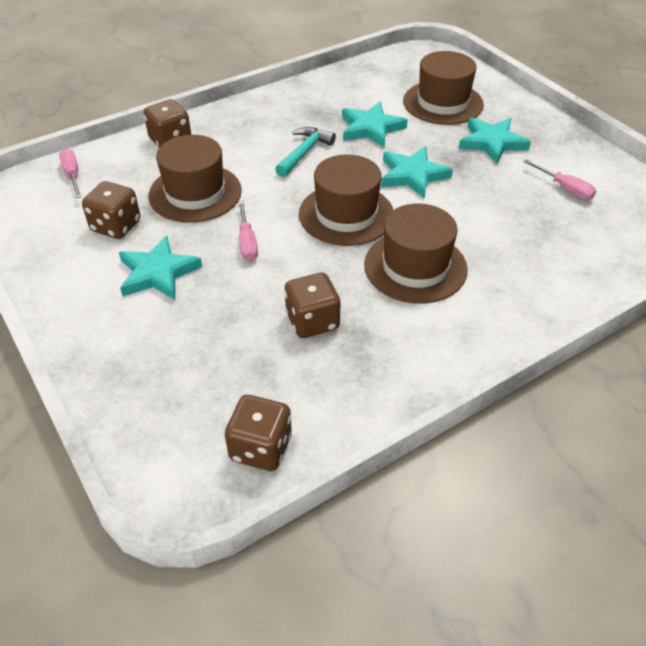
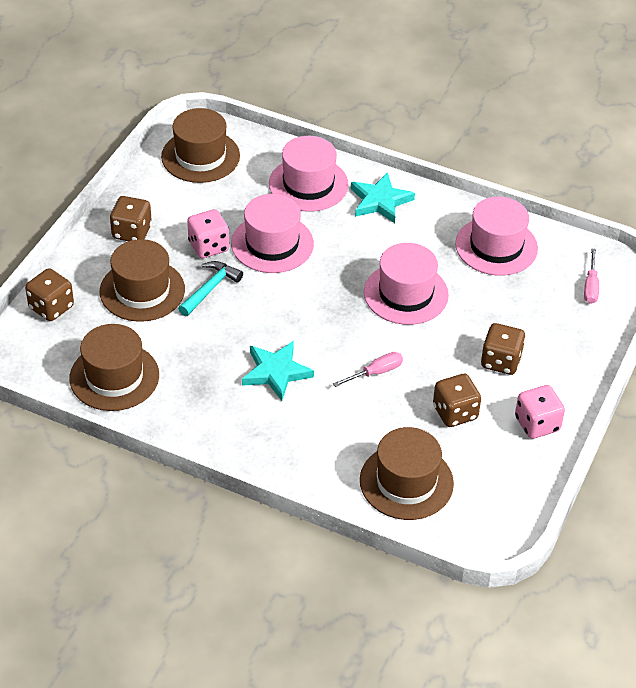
pink dice: none = 0 -> [187,209,230,258] [515,385,565,439] = 2
pink hat: none = 0 -> [231,194,314,273] [269,136,349,212] [364,243,449,325] [455,196,538,276] = 4
pink screwdriver: [59,149,81,198] [238,201,258,261] [524,159,596,200] = 3 -> [333,352,403,387] [584,249,599,304] = 2
turquoise star: [119,236,202,300] [342,102,408,148] [381,147,453,199] [459,117,531,164] = 4 -> [242,341,314,401] [351,172,415,223] = 2

